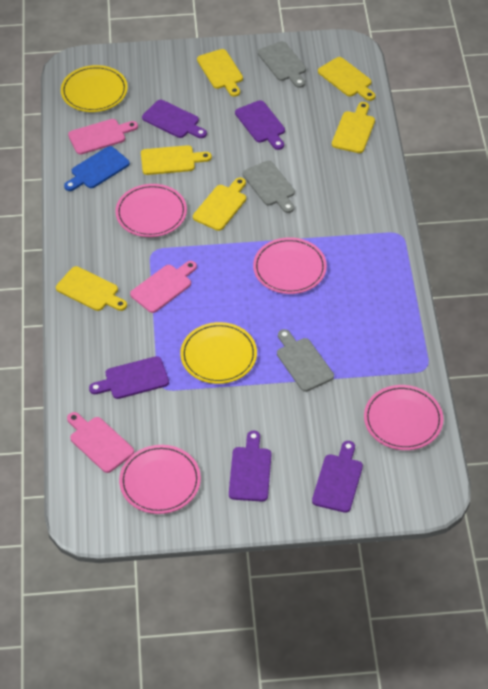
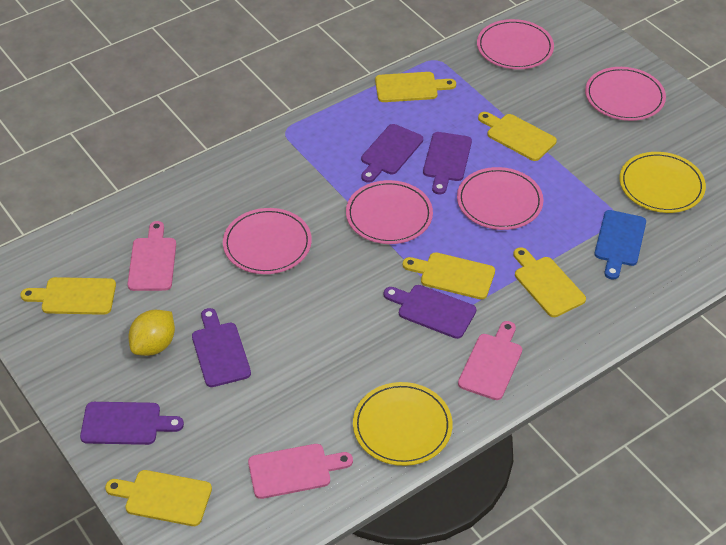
grey cutting board: [242,161,295,213] [258,41,306,88] [277,329,334,392] = 3 -> none = 0
pink plate: [115,184,187,237] [119,445,201,514] [253,237,327,294] [364,385,443,450] = 4 -> [223,208,312,274] [346,180,433,244] [457,167,543,230] [477,19,554,70] [585,67,666,121] = 5
yellow lemon: none = 0 -> [128,310,175,356] = 1

